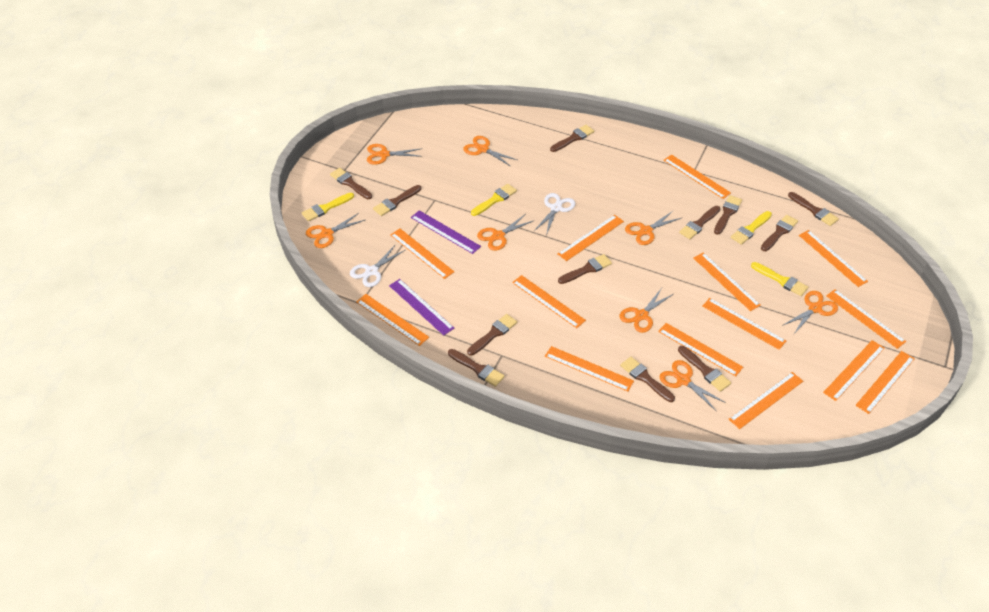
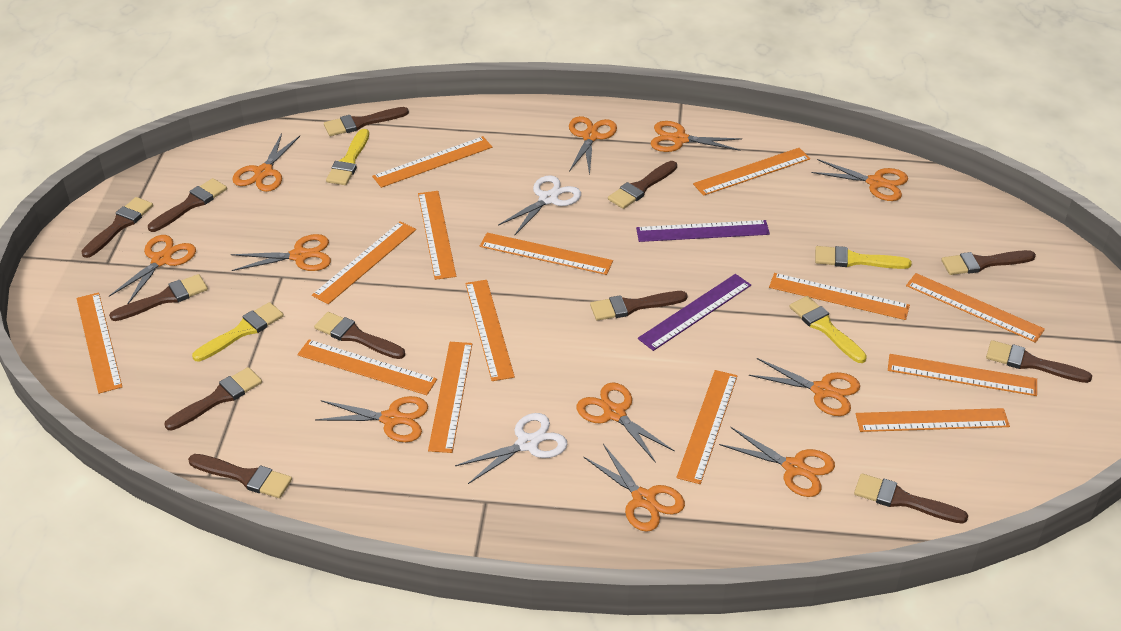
orange scissors: [306,213,365,248] [367,144,422,165] [463,136,517,166] [477,215,533,251] [620,288,673,333] [625,211,681,245] [659,360,726,411] [782,291,838,334] = 8 -> [109,235,196,304] [231,234,331,271] [232,133,300,192] [315,396,428,442] [569,116,617,175] [577,382,675,463] [583,444,685,532] [651,121,742,152] [719,427,835,497] [749,358,860,416] [812,159,908,201] = 11

